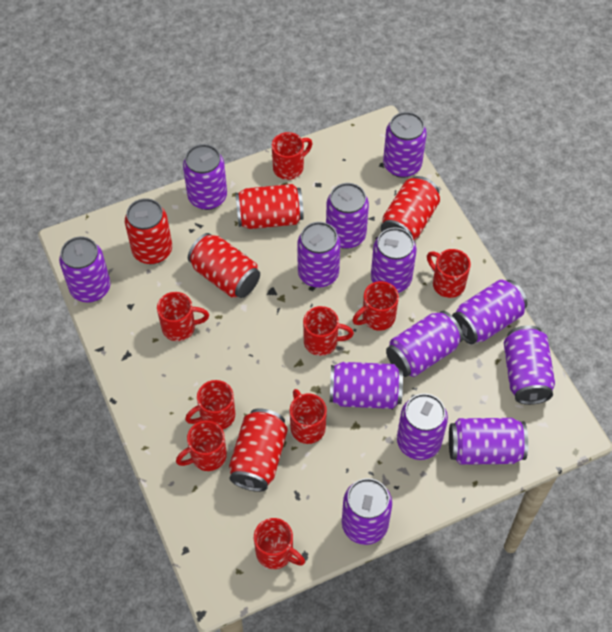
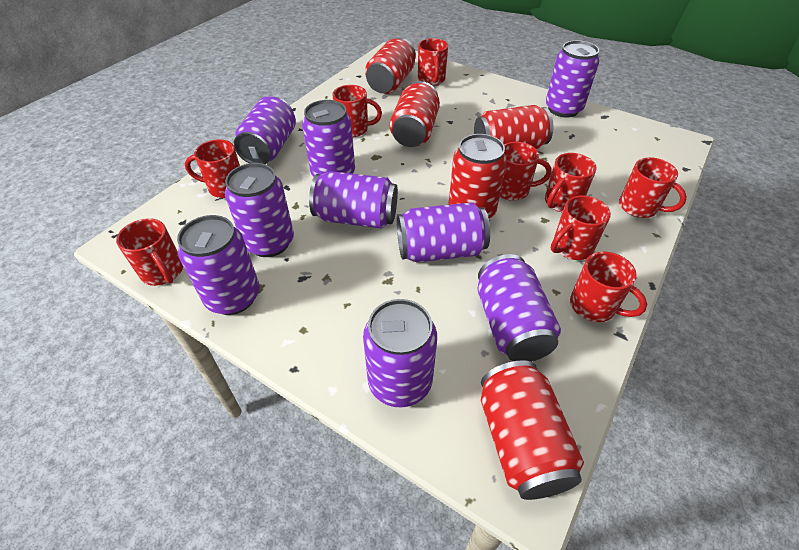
purple can: [59,237,110,302] [183,144,227,210] [297,222,341,288] [326,183,369,249] [330,362,403,409] [342,478,392,545] [371,227,417,293] [383,112,427,178] [386,311,463,377] [397,393,448,460] [449,418,528,465] [452,280,527,344] [504,325,555,405] = 13 -> [177,215,260,315] [225,163,294,257] [234,96,296,164] [302,100,355,177] [309,171,398,229] [363,299,437,407] [397,202,490,262] [477,254,561,362] [546,40,599,118] = 9

